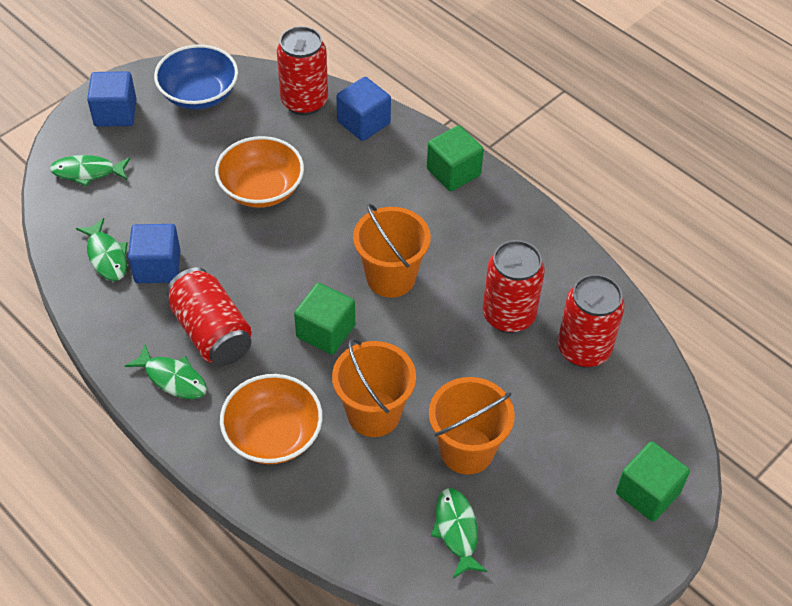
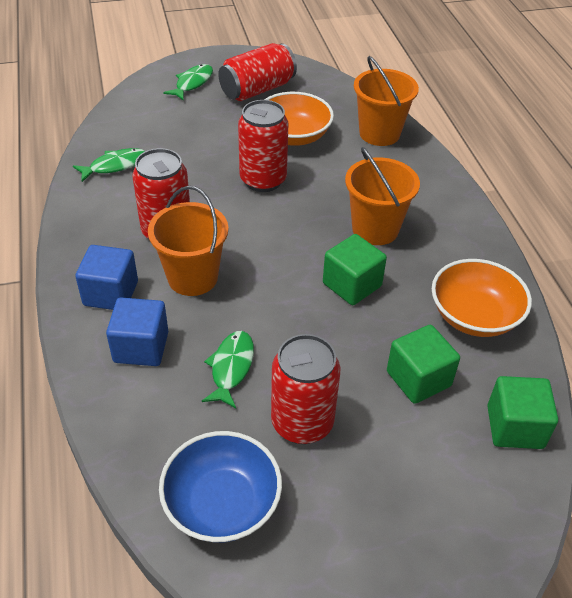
blue cube: [87,71,137,127] [128,224,181,283] [336,77,391,141] = 3 -> [75,245,138,310] [106,297,169,366] = 2
green fish: [50,155,130,187] [76,218,128,281] [125,344,207,399] [431,488,487,578] = 4 -> [73,148,145,182] [163,64,213,101] [202,331,254,408] = 3

